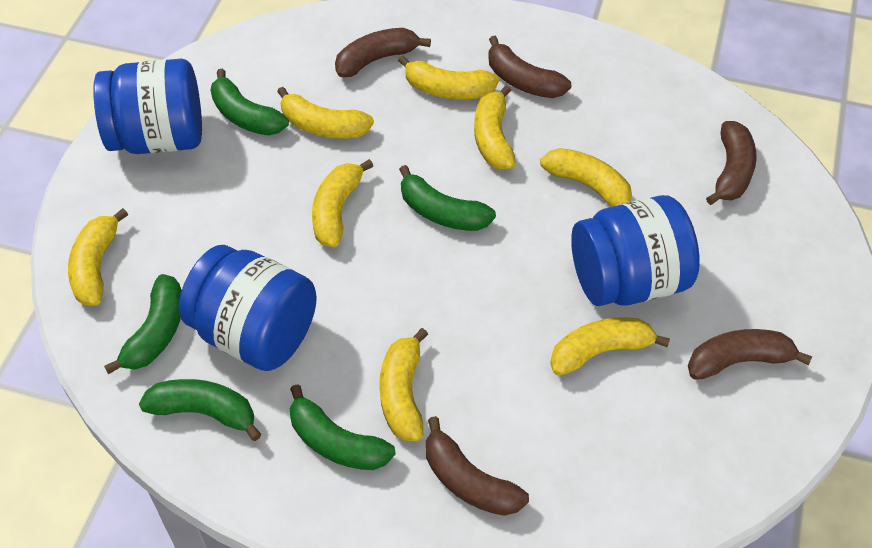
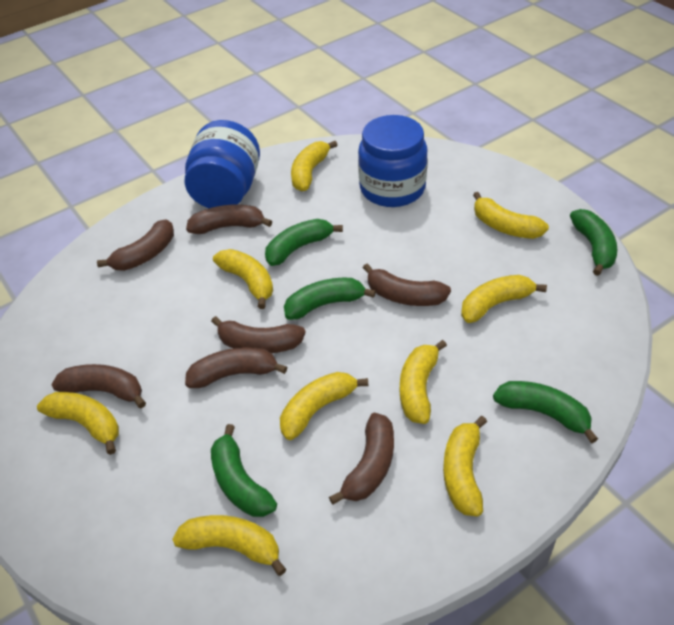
blue jar: [93,59,202,154] [179,245,317,371] [571,195,700,306] = 3 -> [184,120,260,208] [358,115,428,207] = 2
brown banana: [335,28,431,77] [426,416,529,516] [488,36,571,98] [688,329,812,380] [706,121,757,205] = 5 -> [51,364,146,408] [97,219,174,271] [185,347,287,388] [186,205,272,234] [211,316,306,353] [329,413,394,505] [363,263,451,306] = 7
yellow banana: [68,208,128,306] [277,87,374,139] [312,159,373,247] [379,328,428,441] [398,55,499,99] [474,85,516,169] [540,148,632,207] [550,317,670,376] = 8 -> [37,392,119,455] [172,515,286,576] [213,249,273,309] [280,372,368,440] [291,141,337,191] [400,340,447,424] [443,416,487,517] [461,275,547,323] [473,192,549,239] = 9

